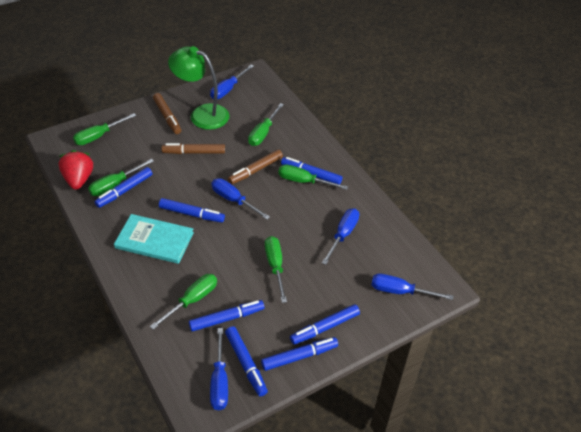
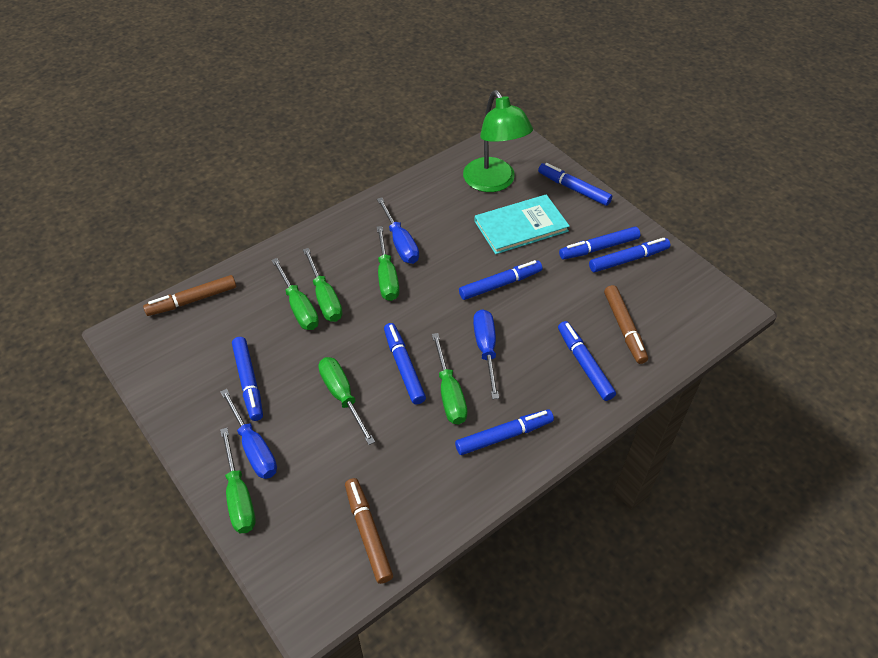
blue marker: [94,167,152,208] [159,198,225,223] [189,300,264,332] [225,326,268,397] [261,337,338,371] [281,157,342,184] [290,304,360,345] = 7 -> [232,337,263,421] [384,323,426,404] [455,410,554,455] [459,260,542,300] [538,163,612,206] [558,321,616,401] [559,227,641,259] [589,238,670,272] = 8
blue screwdriver: [210,65,254,99] [210,328,228,410] [211,178,270,219] [322,208,359,265] [371,274,453,300] = 5 -> [220,389,277,479] [377,197,419,264] [473,309,499,399] = 3
red strawberry: [59,150,93,190] = 1 -> none = 0

